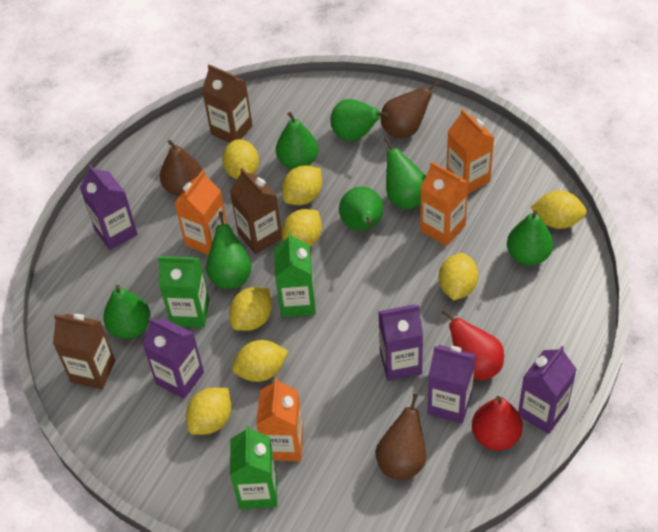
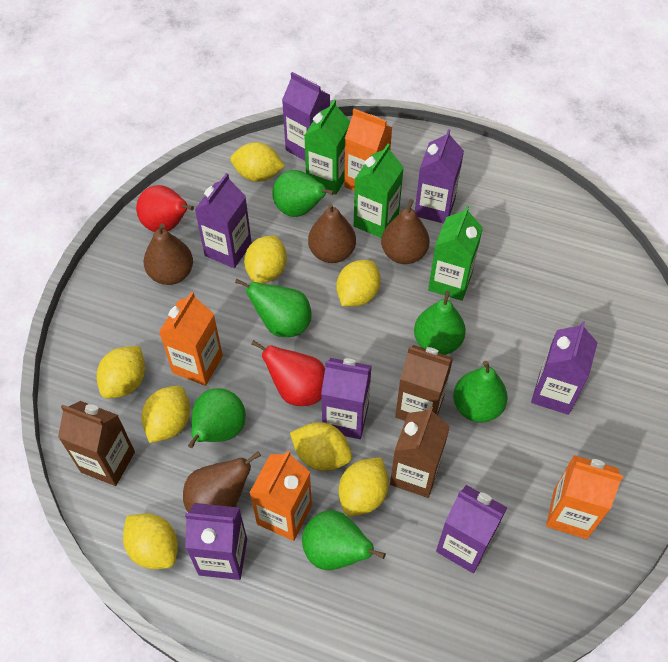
brown pear: [160,140,202,196] [375,393,426,480] [381,81,440,138] = 3 -> [144,224,193,285] [183,451,261,513] [308,203,356,263] [381,199,429,264] = 4
green pear: [103,285,151,339] [206,211,252,289] [276,112,318,169] [330,99,388,141] [339,187,383,231] [384,138,426,210] [507,210,553,266] = 7 -> [188,388,246,448] [235,278,312,337] [272,170,334,217] [302,510,386,570] [414,291,466,355] [453,361,508,422] = 6
purple carton: [80,164,138,250] [143,317,204,399] [378,305,423,381] [428,345,476,424] [518,346,577,434] = 5 -> [185,503,247,580] [195,173,252,268] [282,72,330,161] [321,358,372,439] [415,129,464,224] [436,485,507,573] [531,321,598,415] = 7

